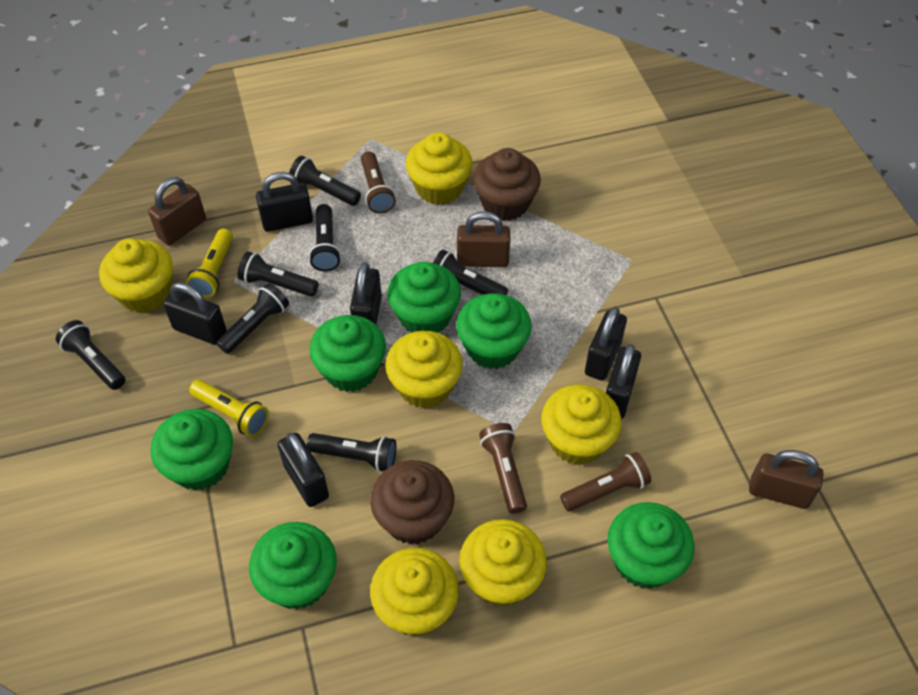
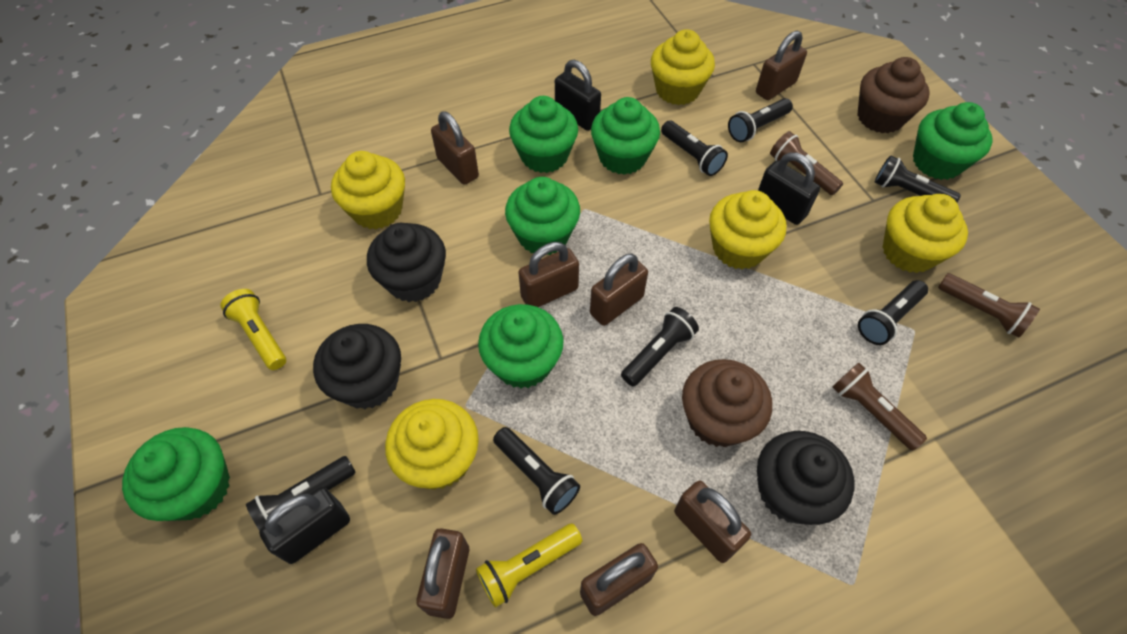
black cupcake: none = 0 -> [313,324,401,409] [367,223,446,302] [757,431,854,525] = 3
black padlock: [163,282,227,345] [256,172,313,232] [277,433,329,507] [350,262,382,324] [585,307,627,381] [606,344,641,419] = 6 -> [259,487,350,564] [555,60,601,131] [758,152,820,225] = 3
brown padlock: [148,177,206,246] [457,212,510,267] [749,450,824,509] = 3 -> [416,528,469,619] [431,111,479,185] [518,242,579,307] [580,543,658,616] [590,254,648,326] [674,481,751,563] [756,31,807,100] = 7
yellow cupcake: [99,238,173,313] [370,548,459,636] [385,331,463,408] [406,132,473,205] [459,519,547,607] [541,384,622,465] = 6 -> [331,151,405,229] [385,399,479,490] [651,29,715,105] [709,190,786,270] [882,194,968,273] = 5

